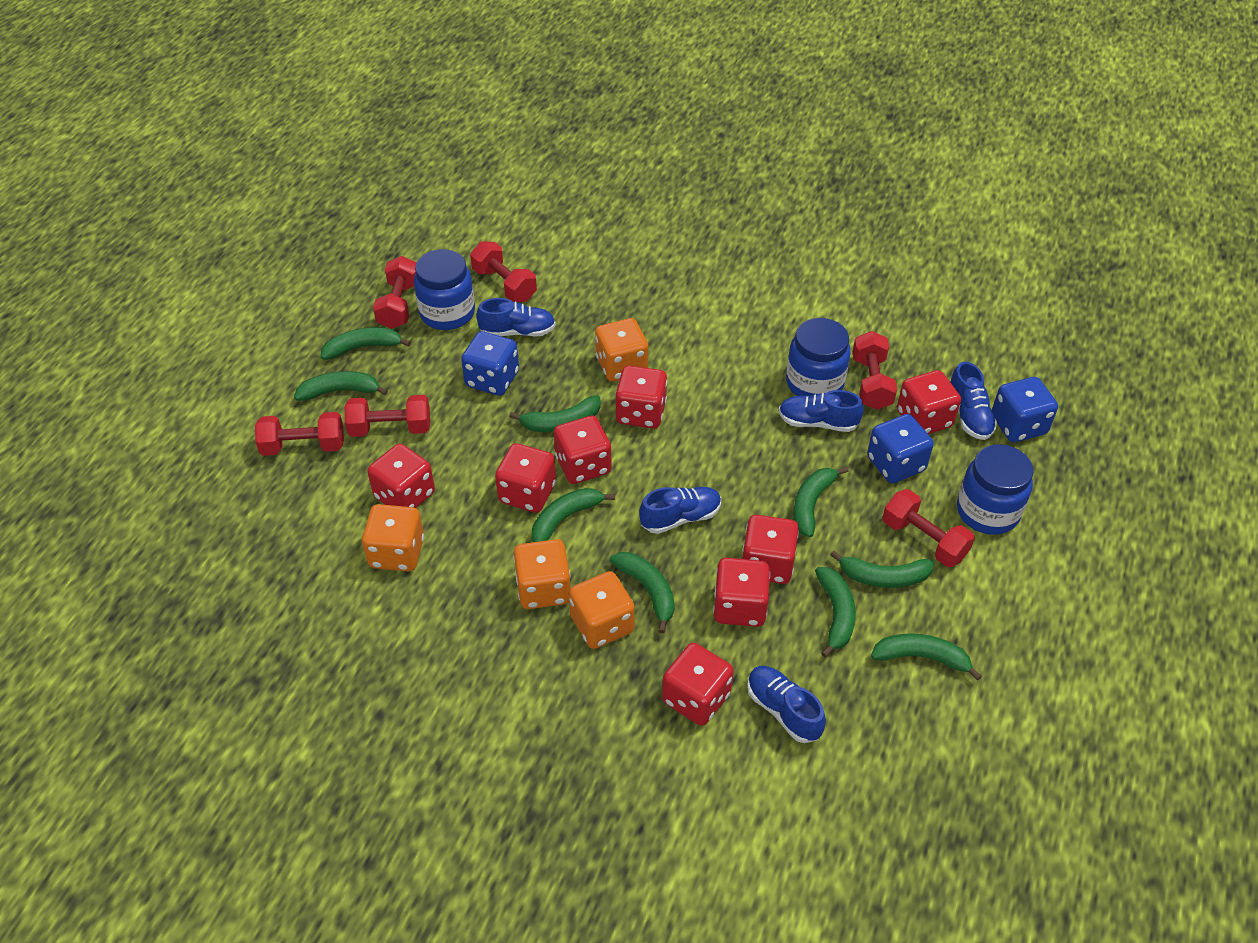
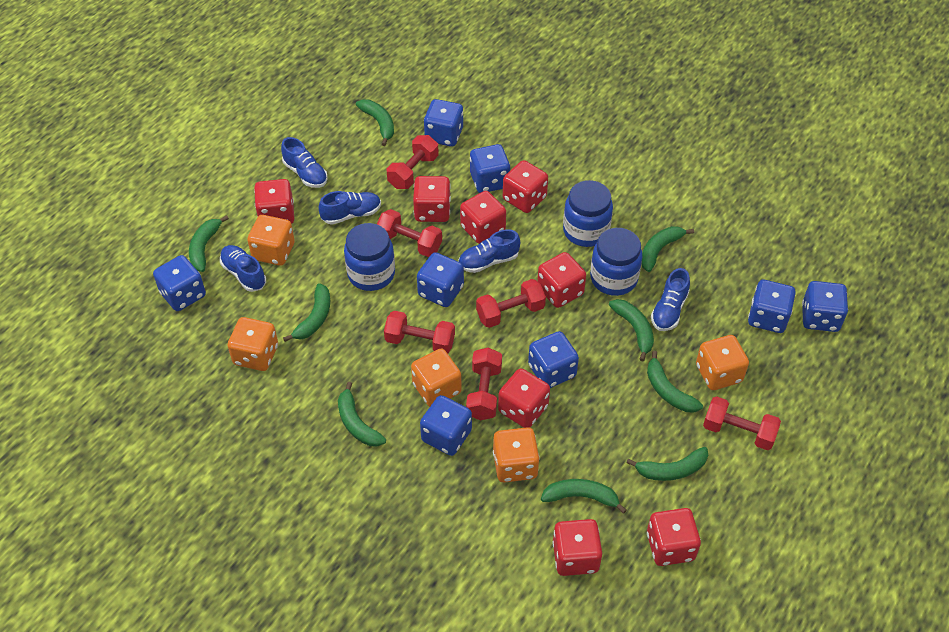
blue dice: [461,331,519,396] [867,414,934,483] [992,377,1058,442] = 3 -> [153,255,206,311] [417,252,464,307] [420,395,472,456] [424,99,463,147] [470,144,510,193] [528,331,579,388] [748,280,796,333] [802,281,848,332] = 8
orange dice: [362,504,424,571] [513,539,571,609] [569,571,635,649] [595,318,648,382] = 4 -> [228,317,278,371] [247,215,295,266] [411,349,462,407] [493,427,540,483] [696,335,749,390] = 5

